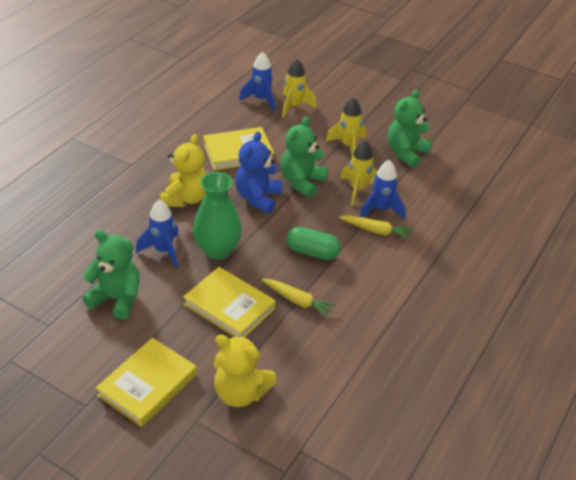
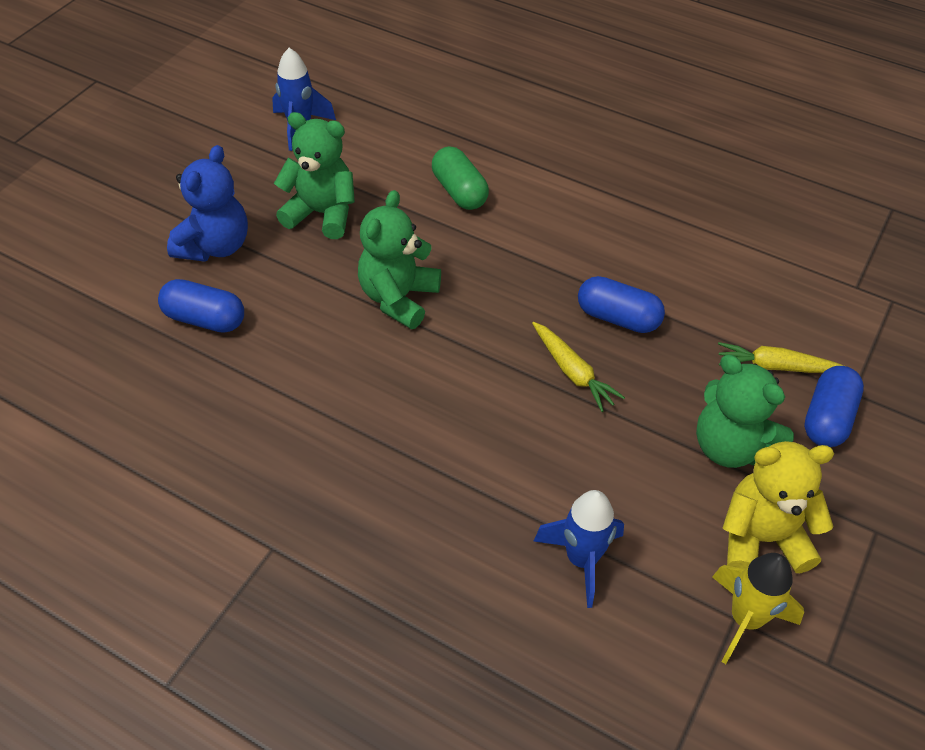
blue capsule: none = 0 -> [158,279,244,333] [578,276,665,333] [804,366,864,447] = 3
blue rocket: [136,199,179,268] [239,51,275,111] [360,160,405,220] = 3 -> [272,48,336,151] [534,490,624,608] = 2
green vase: [193,172,242,260] = 1 -> none = 0
yellow book: [96,338,197,427] [183,267,276,338] [203,127,274,171] = 3 -> none = 0
yellow rocket: [282,59,317,118] [326,97,366,155] [340,140,377,206] = 3 -> [712,553,804,664] = 1
yellow teddy bear: [160,134,207,207] [213,335,277,407] = 2 -> [723,441,834,573] = 1

